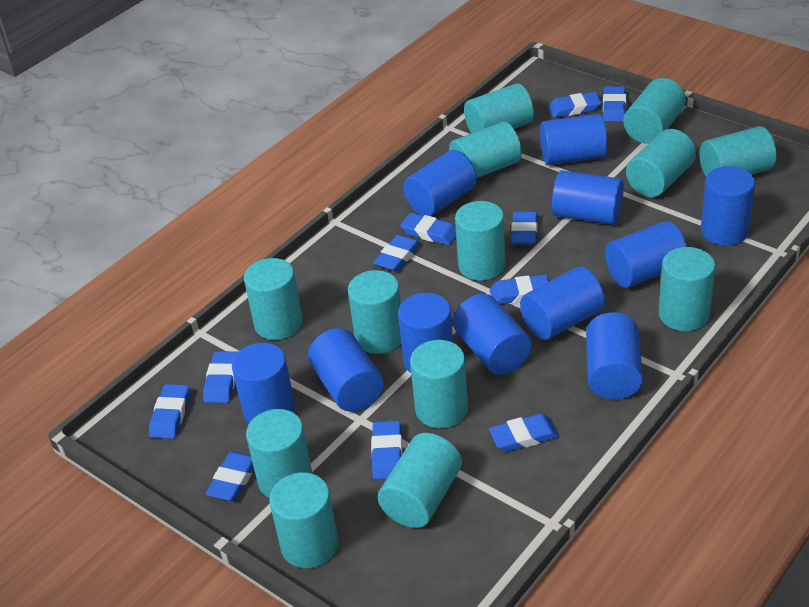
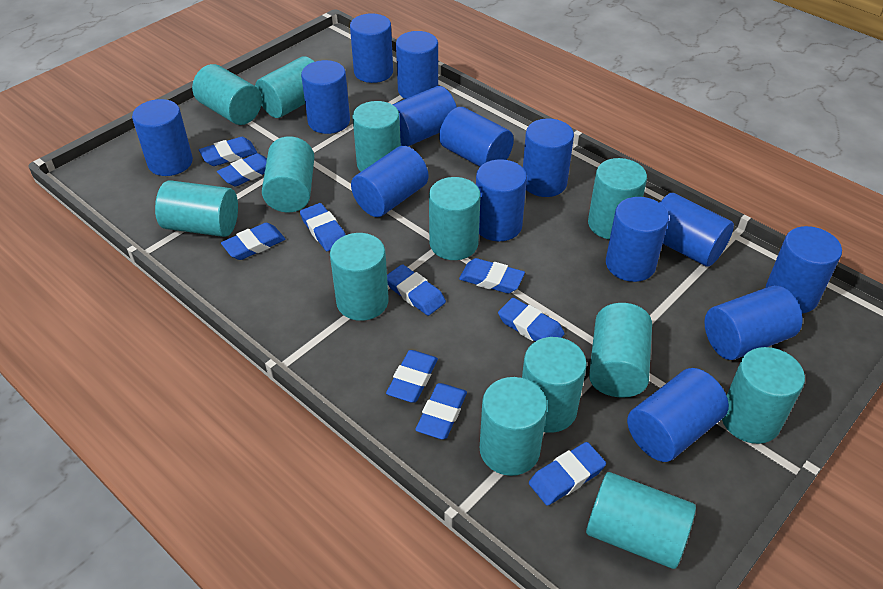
blue cylinder: [232,343,295,424] [308,328,384,412] [398,293,453,373] [403,150,477,216] [453,294,532,375] [520,267,605,340] [540,114,607,165] [552,171,624,224] [586,313,643,400] [605,221,687,288] [701,166,755,246] = 11 -> [132,99,193,176] [301,60,350,134] [350,13,393,83] [351,146,428,217] [392,86,457,146] [396,31,438,99] [439,107,514,167] [476,159,527,241] [523,119,574,197] [606,197,669,282] [627,368,729,462] [660,193,734,267] [704,285,802,360] [765,226,842,313] = 14
blue eraser: [149,384,189,439] [203,351,238,403] [206,452,254,501] [371,421,402,479] [373,235,421,272] [400,213,456,246] [489,413,559,452] [490,275,549,304] [511,212,538,245] [548,92,601,118] [603,86,626,122] = 11 -> [199,137,257,166] [217,153,267,186] [221,223,285,260] [300,203,346,251] [386,350,438,403] [387,264,446,316] [415,383,467,440] [459,258,525,294] [498,298,565,342] [529,442,606,506] = 10

